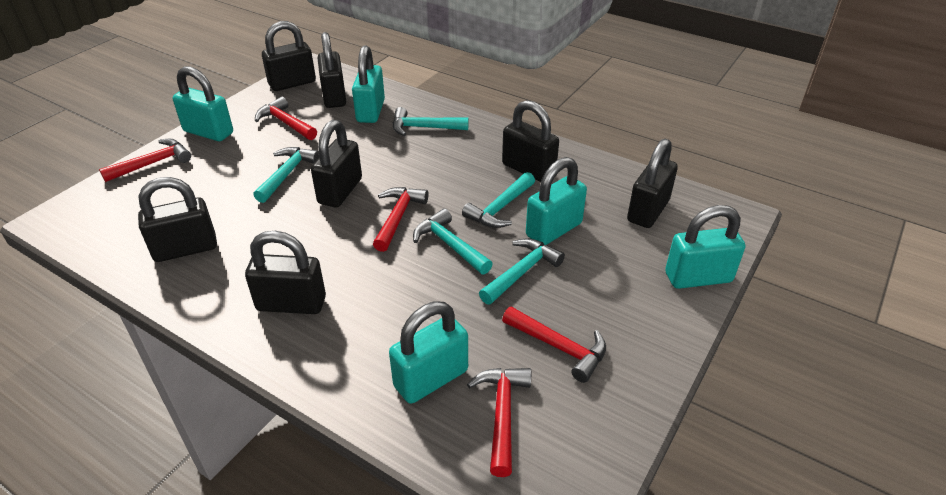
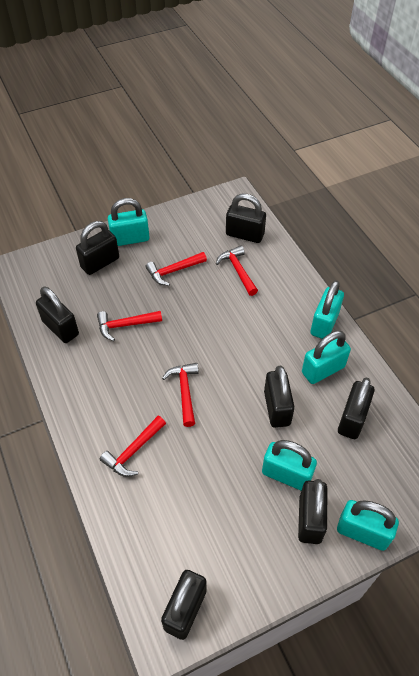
turquoise hammer: [253,147,319,203] [393,107,469,136] [413,208,493,274] [462,172,535,228] [479,238,565,305] = 5 -> none = 0

